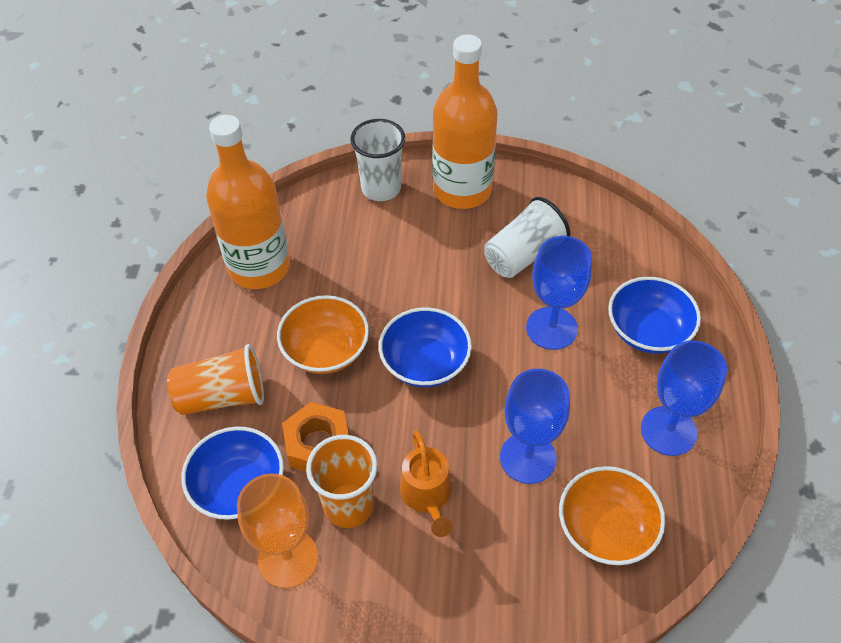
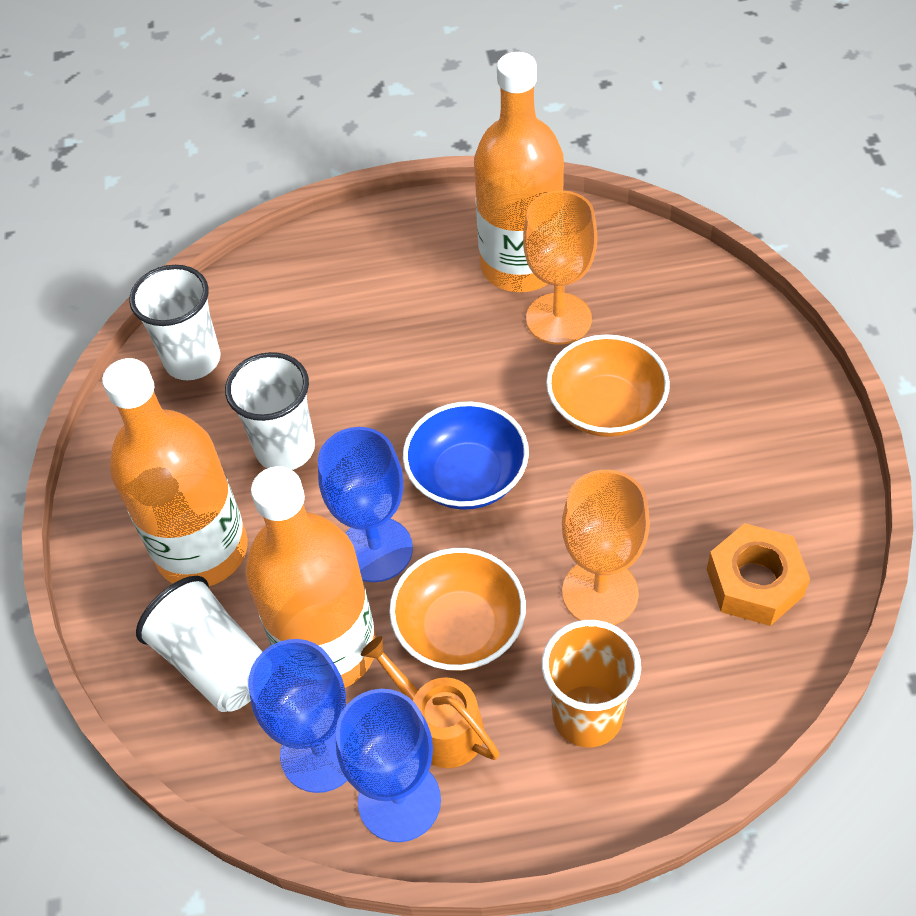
blue bowl: [181,427,284,520] [379,307,472,387] [608,277,701,354] = 3 -> [403,401,529,510] = 1
orange bottle: [206,115,290,289] [432,34,498,209] = 2 -> [102,358,248,586] [246,466,376,688] [474,52,564,292] = 3
orange cup: [167,344,264,415] [306,435,377,528] = 2 -> [542,620,641,747] = 1
orange goblet: [237,473,318,588] = 1 -> [523,190,597,345] [562,470,650,625] = 2
white cup: [350,119,405,201] [484,197,570,278] = 2 -> [129,265,220,380] [136,576,263,712] [225,352,315,470] = 3

